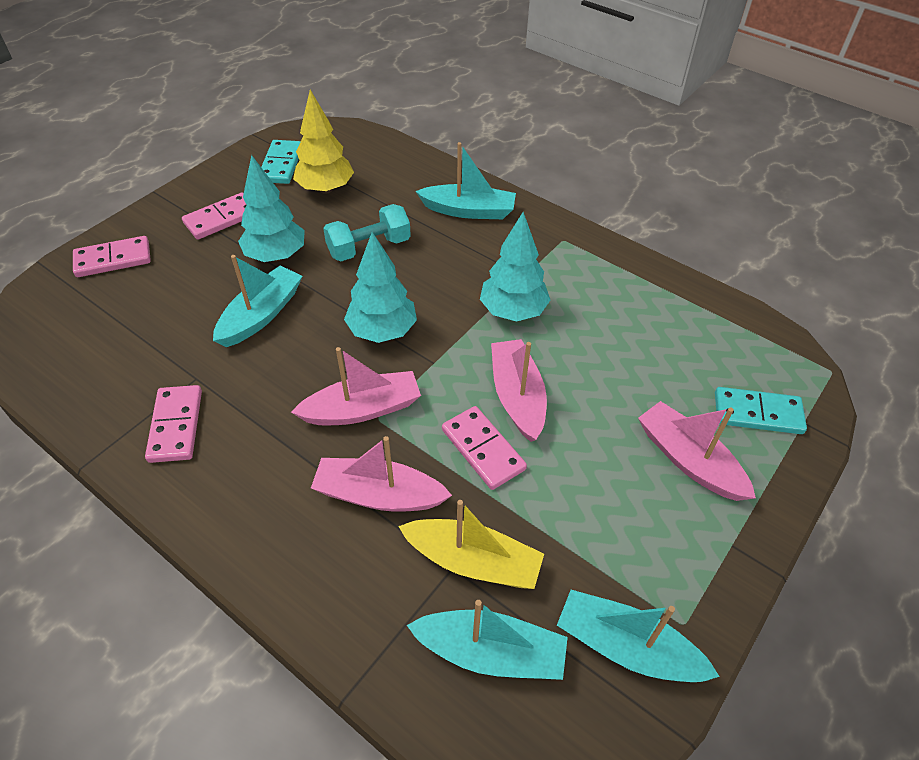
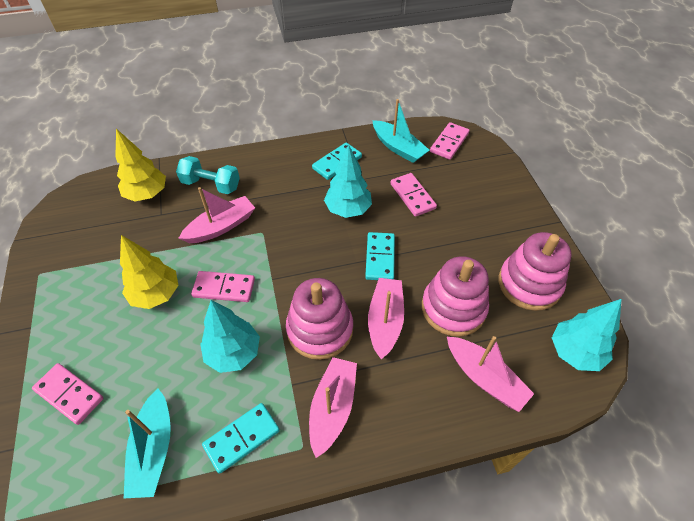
pink stacking toy: none = 0 -> [286,278,353,360] [422,256,489,337] [499,232,571,311] = 3
turquoise boat: [213,255,303,347] [407,600,568,680] [415,142,516,219] [557,590,720,682] = 4 -> [124,389,171,498] [372,99,429,163] = 2
turquoise domino: [261,140,301,184] [715,387,807,434] = 2 -> [202,403,280,474] [312,143,362,180] [365,232,395,280] = 3
yellow boat: [398,500,544,589] = 1 -> none = 0
yellow tree: [293,90,354,194] = 1 -> [115,129,166,201] [120,235,179,309] = 2

